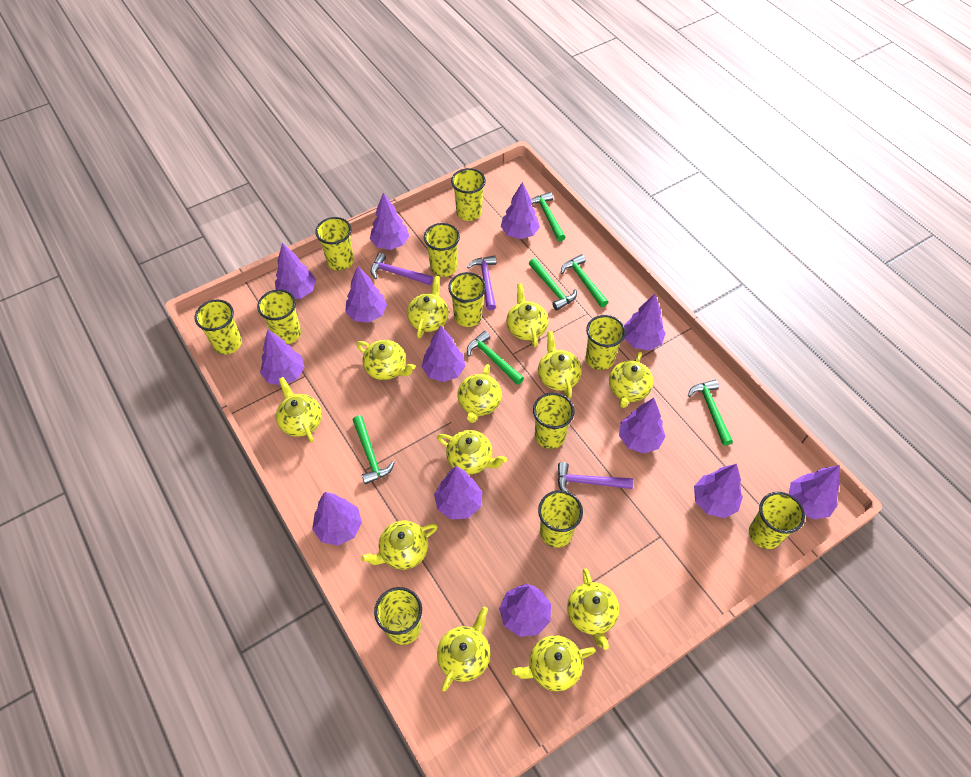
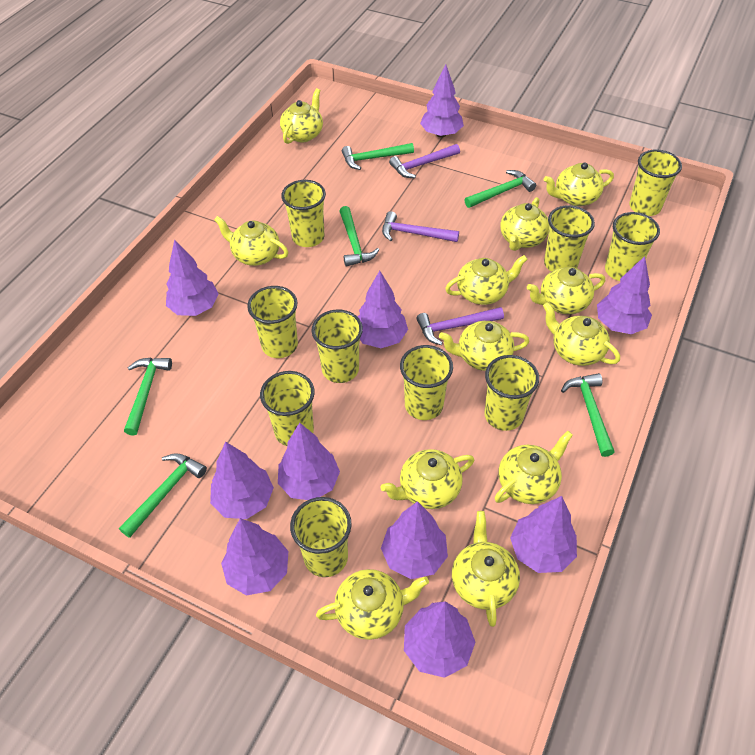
purple tree: [260,329,305,385] [275,243,316,299] [312,492,362,546] [345,266,387,323] [370,193,409,250] [422,325,466,382] [434,466,482,519] [499,584,551,637] [501,182,540,239] [619,398,666,453] [624,294,666,350] [694,464,743,518] [789,465,840,520] = 13 -> [166,239,219,316] [210,442,274,519] [221,518,288,595] [278,422,340,500] [357,271,408,348] [381,501,448,579] [404,601,475,678] [420,64,464,137] [510,496,577,573] [597,256,652,334] = 10
yellow cup: [194,299,242,355] [257,289,301,344] [315,217,354,271] [374,587,422,645] [424,223,460,277] [448,272,486,327] [451,168,486,221] [533,393,575,449] [538,490,583,548] [586,315,626,370] [749,492,805,549] = 11 -> [247,286,298,358] [260,371,315,446] [281,180,326,247] [290,497,352,577] [311,310,363,383] [400,345,453,420] [485,355,539,431] [544,205,595,272] [605,212,660,281] [629,149,682,216] = 10

